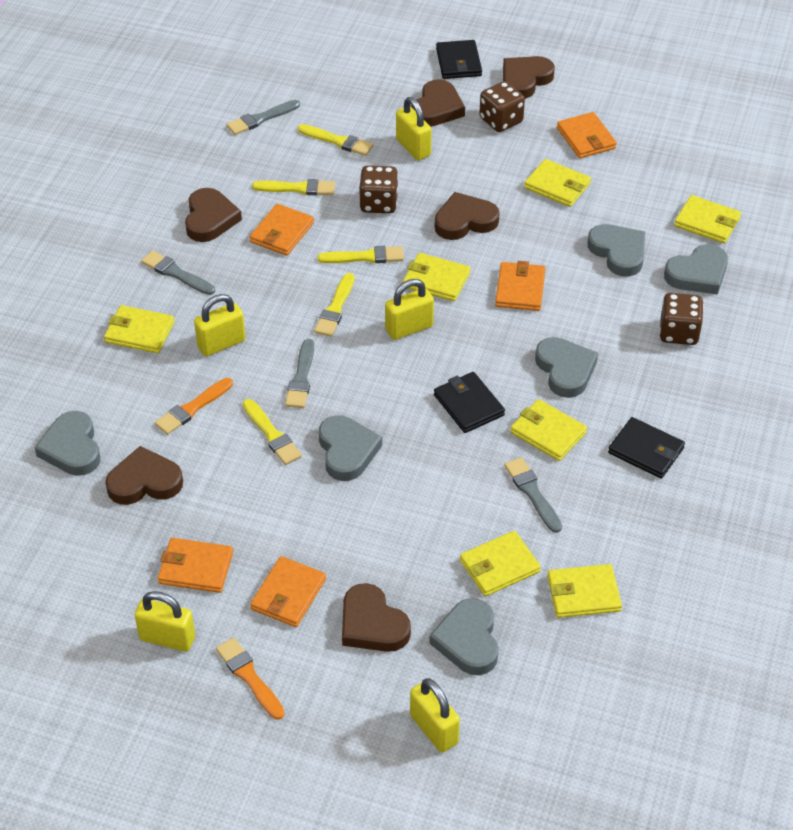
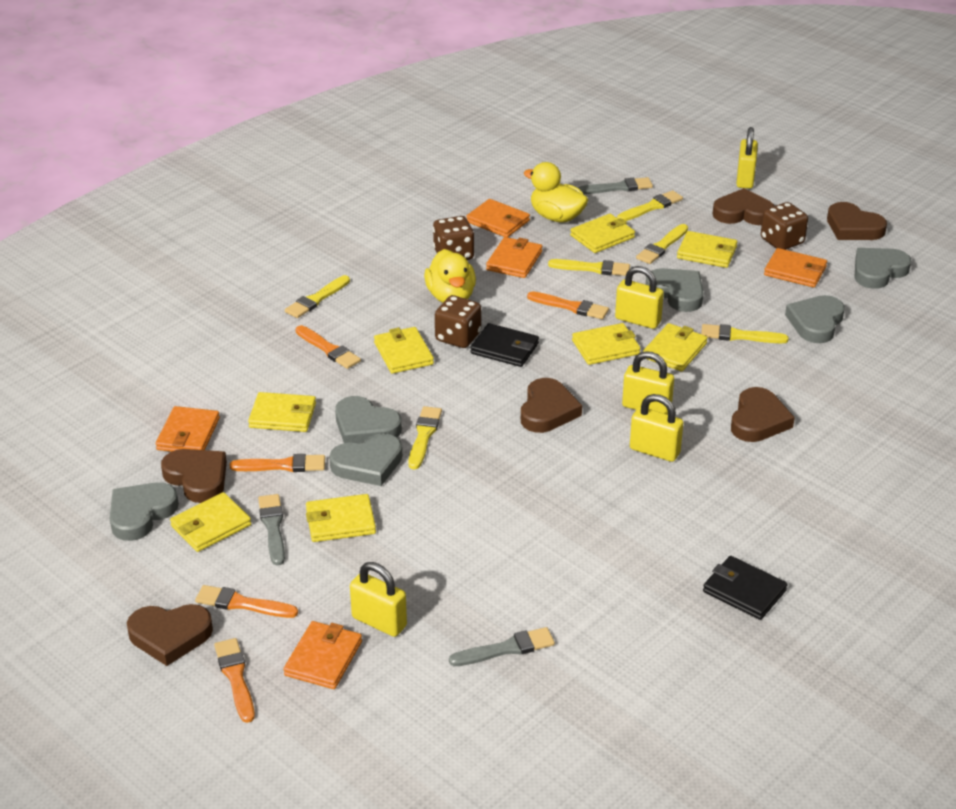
black wallet: [434,372,505,433] [436,40,482,79] [608,417,685,478] = 3 -> [470,323,539,367] [703,556,788,620] = 2
grey brush: [141,250,215,295] [226,100,300,135] [285,339,314,408] [504,457,562,533] = 4 -> [258,494,285,565] [449,627,555,666] [578,177,653,194] = 3
orange brush: [155,378,233,435] [216,637,285,720] = 2 -> [195,585,298,618] [214,638,255,723] [229,454,325,472] [295,325,361,369] [527,291,609,319] = 5
yellow brush: [243,399,302,465] [252,179,335,195] [298,124,373,156] [314,273,354,337] [317,246,404,263] = 5 -> [285,275,350,318] [408,406,442,470] [548,259,630,276] [617,190,683,221] [636,224,688,264] [701,324,788,343] = 6
yellow duck: none = 0 -> [424,249,476,303] [524,162,588,223] = 2
yellow wallet: [104,305,174,353] [403,253,470,301] [460,531,541,596] [510,399,587,461] [524,159,591,207] [547,564,622,618] [674,195,741,243] = 7 -> [170,492,251,552] [248,392,316,432] [306,494,376,542] [374,327,434,374] [570,214,635,253] [572,323,640,365] [643,323,708,371] [677,231,737,268] = 8

